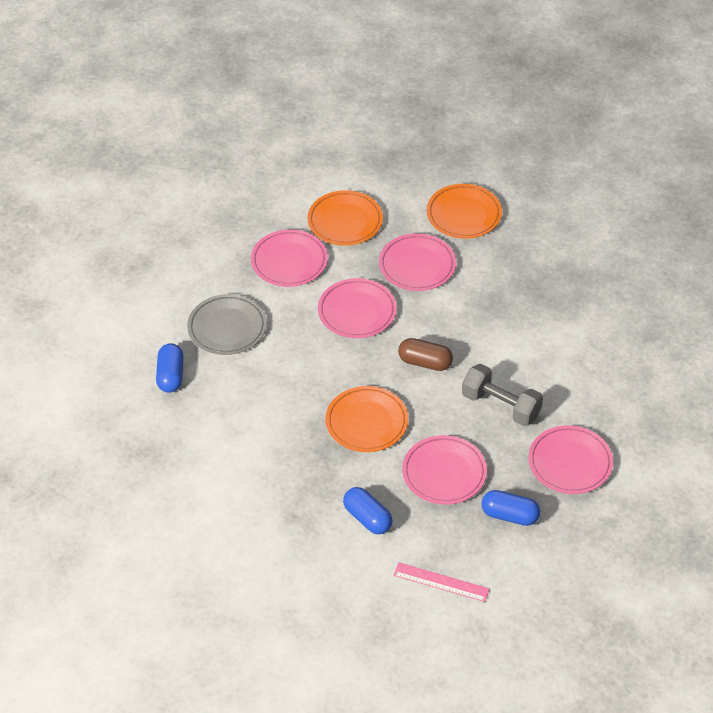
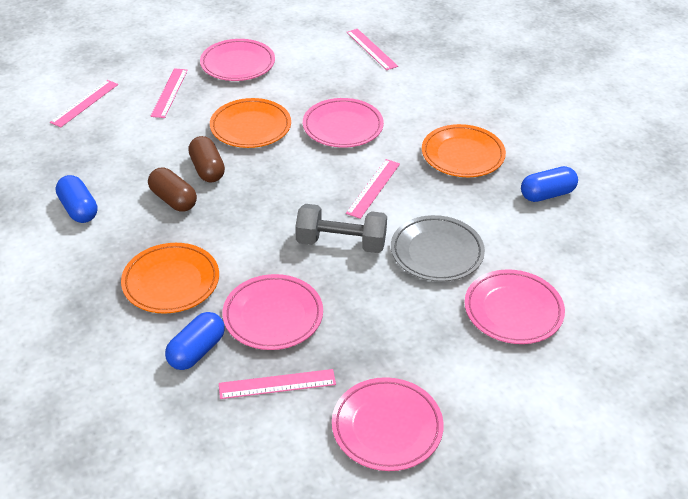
brown capsule: [398,338,453,371] = 1 -> [148,168,197,212] [188,136,225,183] = 2
pink ruler: [393,562,490,602] = 1 -> [50,80,118,127] [151,68,188,118] [219,369,336,399] [346,29,398,70] [346,159,400,219] = 5

